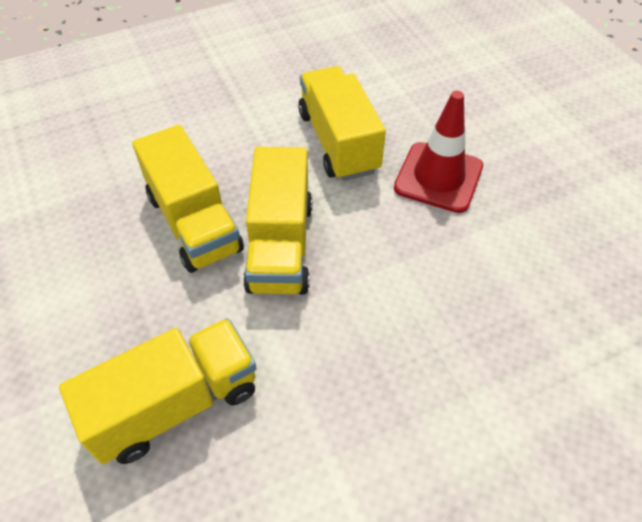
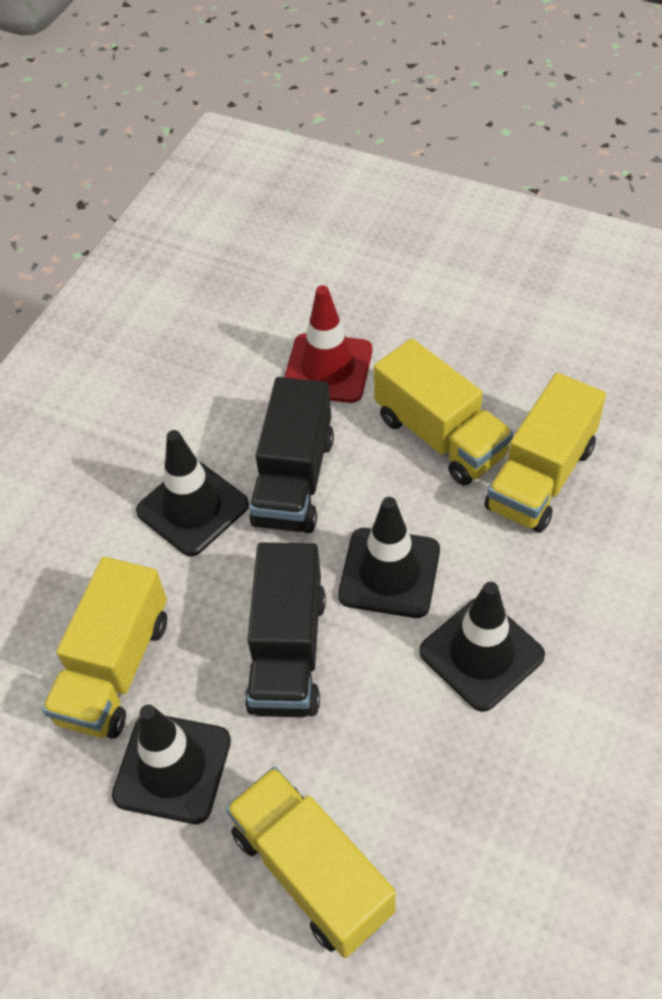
black traffic cone: none = 0 -> [112,704,231,824] [136,430,249,556] [338,497,440,618] [419,582,545,712] = 4
black truck: none = 0 -> [245,543,326,717] [249,377,334,533] = 2

